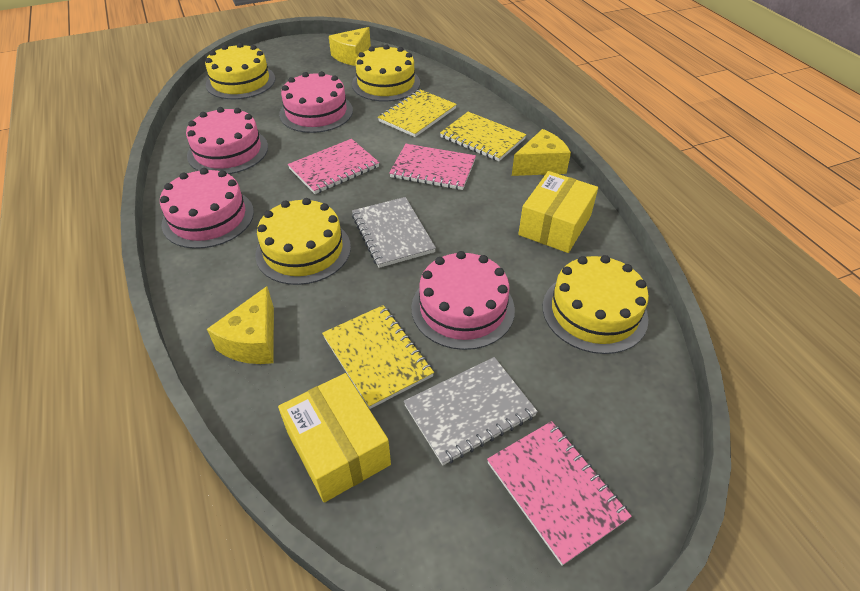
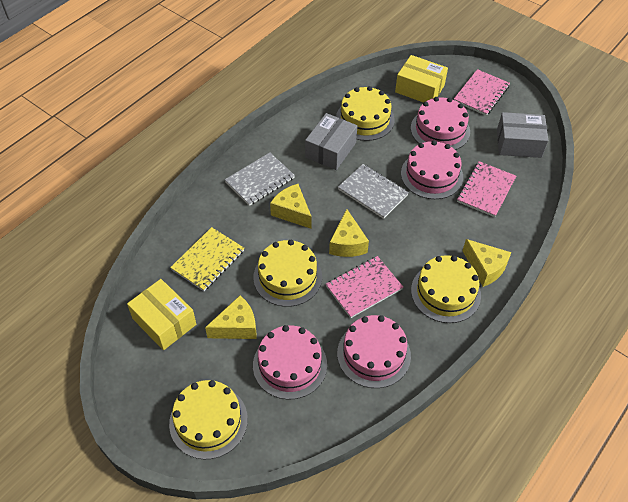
grey box: none = 0 -> [305,113,357,170] [497,112,548,158] = 2
yellow cheese: [207,286,274,364] [329,27,371,66] [512,129,571,176] = 3 -> [205,296,257,339] [270,184,312,229] [329,209,369,257] [463,239,512,287] = 4
yellow notebook: [322,305,434,409] [378,90,457,137] [440,112,526,161] = 3 -> [170,227,244,291] = 1

